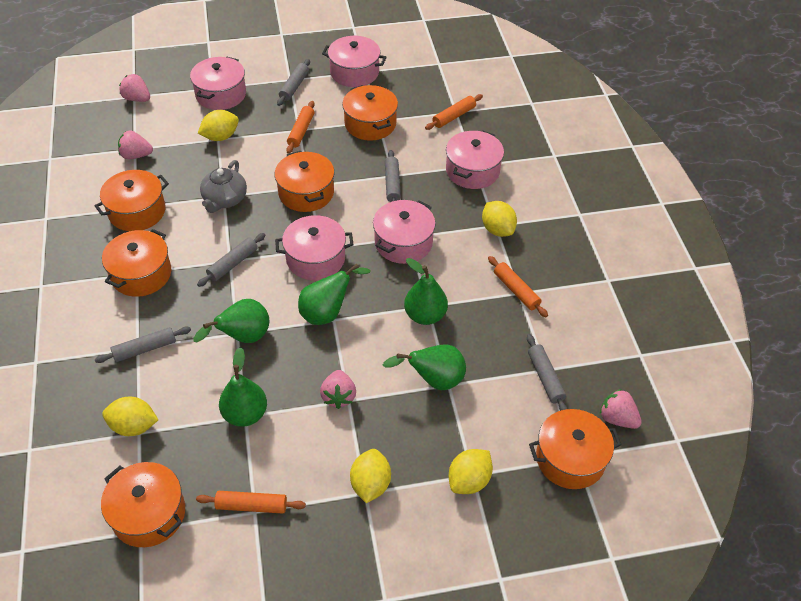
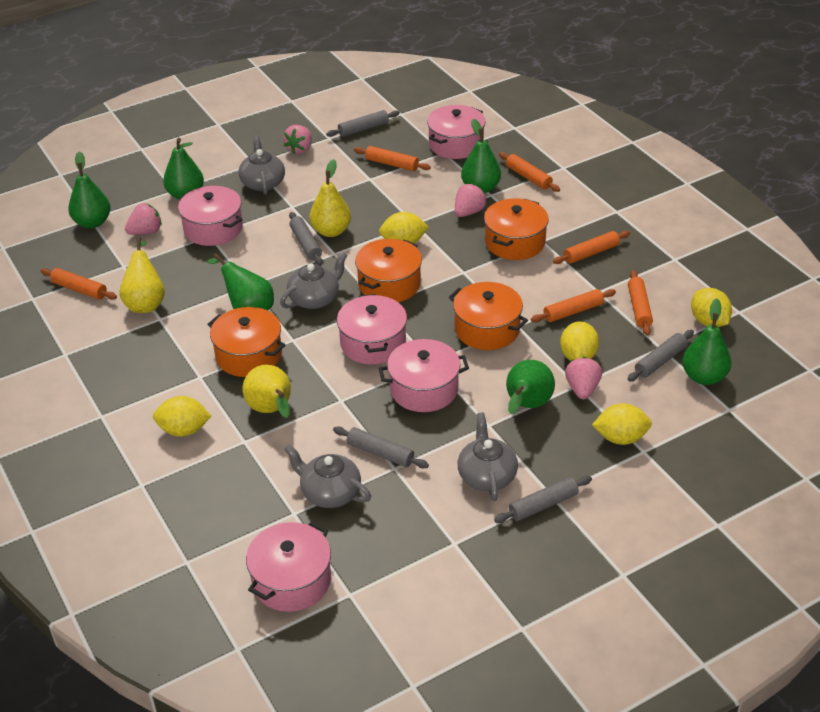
green pear: [193,299,269,343] [219,347,267,427] [298,264,371,325] [383,344,466,390] [404,258,448,325] = 5 -> [68,152,110,228] [163,138,204,200] [207,253,274,310] [461,119,501,193] [506,360,555,414] [682,298,731,385] = 6
grey teapot: [200,160,247,213] = 1 -> [239,136,285,195] [280,252,347,309] [284,445,371,508] [458,413,518,501] = 4
orange pot: [94,170,169,231] [101,462,185,547] [102,229,171,297] [275,151,335,212] [342,85,398,141] [529,409,622,489] = 6 -> [207,307,285,377] [355,239,422,302] [449,282,528,350] [484,198,549,260] = 4
orange rolling pin: [196,491,306,514] [286,101,315,154] [425,94,483,130] [488,256,548,317] = 4 -> [41,268,117,300] [354,146,431,171] [499,152,560,192] [531,289,616,322] [553,231,630,264] [628,270,653,336] = 6
yellow pear: none = 0 -> [119,237,165,313] [242,365,291,418] [309,159,351,237] = 3

